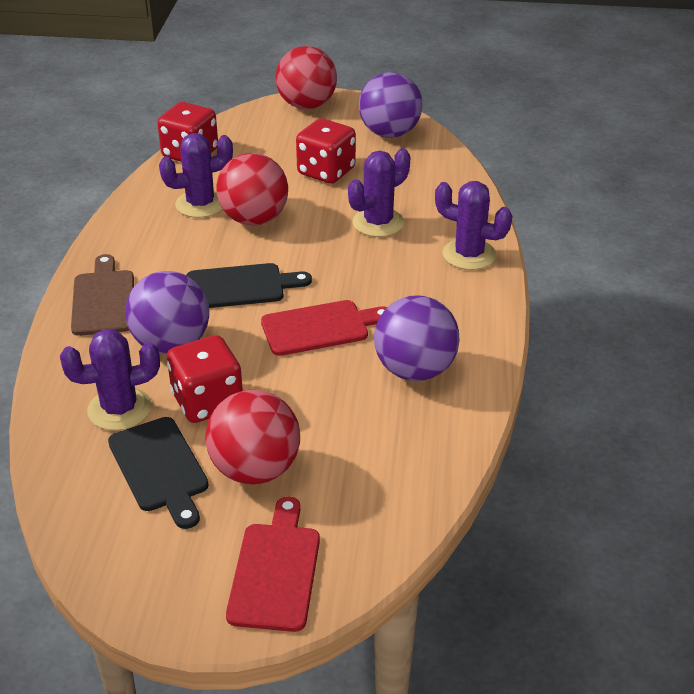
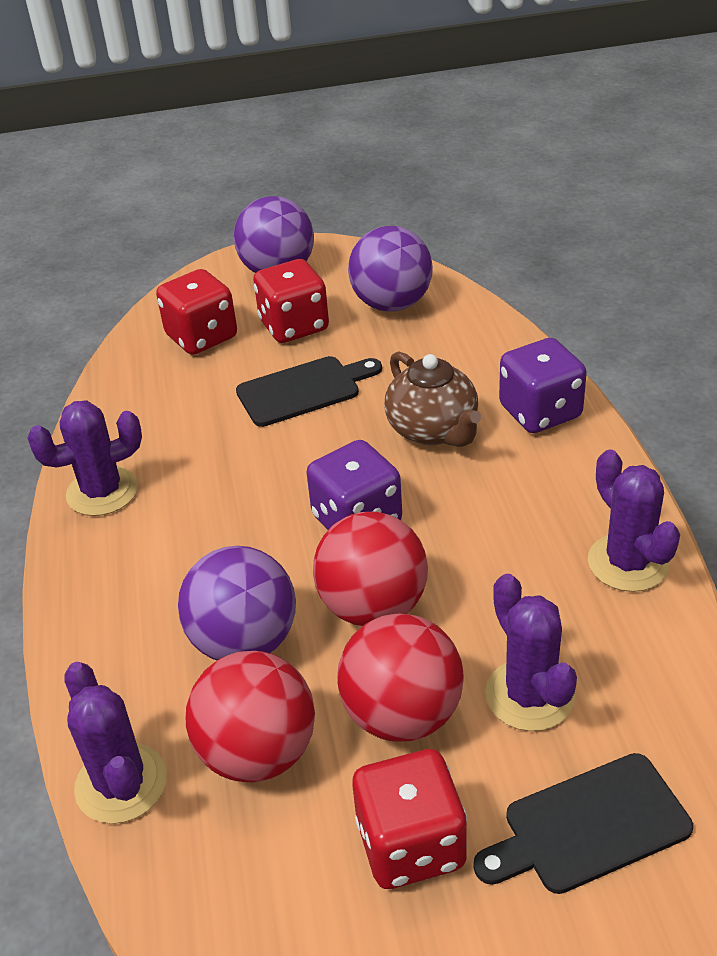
brown cutting board: [71,254,134,336] = 1 -> none = 0
brown teapot: none = 0 -> [384,351,481,447] = 1
purple dice: none = 0 -> [306,440,402,530] [499,338,587,433] = 2
red cutting board: [226,497,320,632] [261,300,387,356] = 2 -> none = 0

